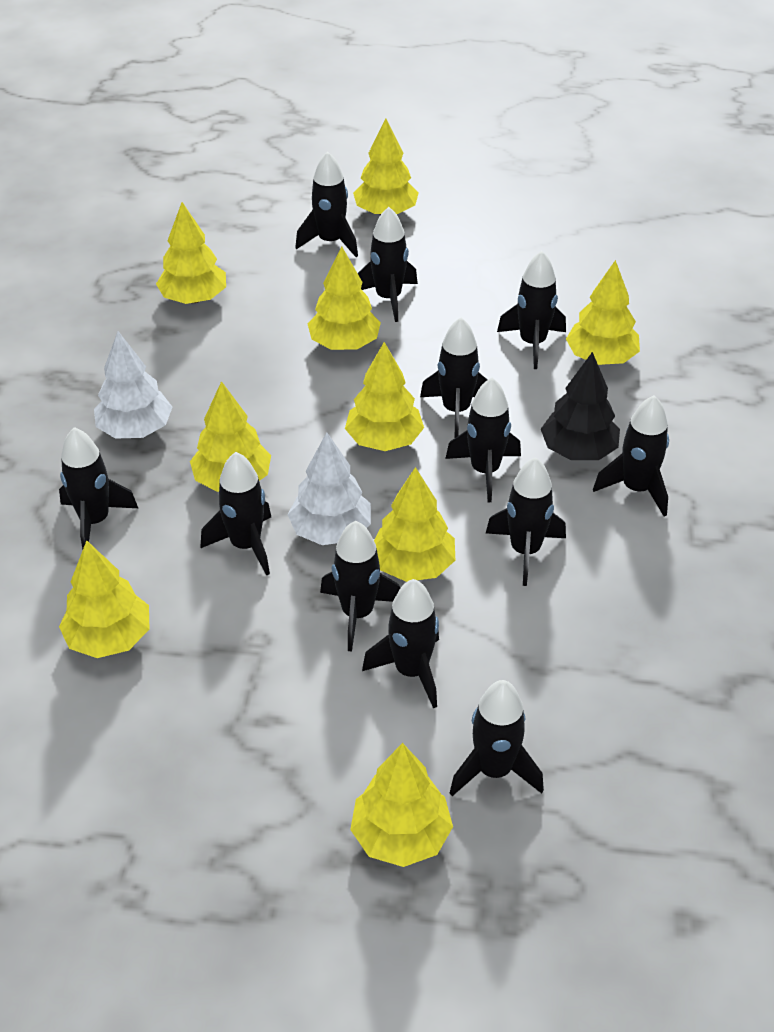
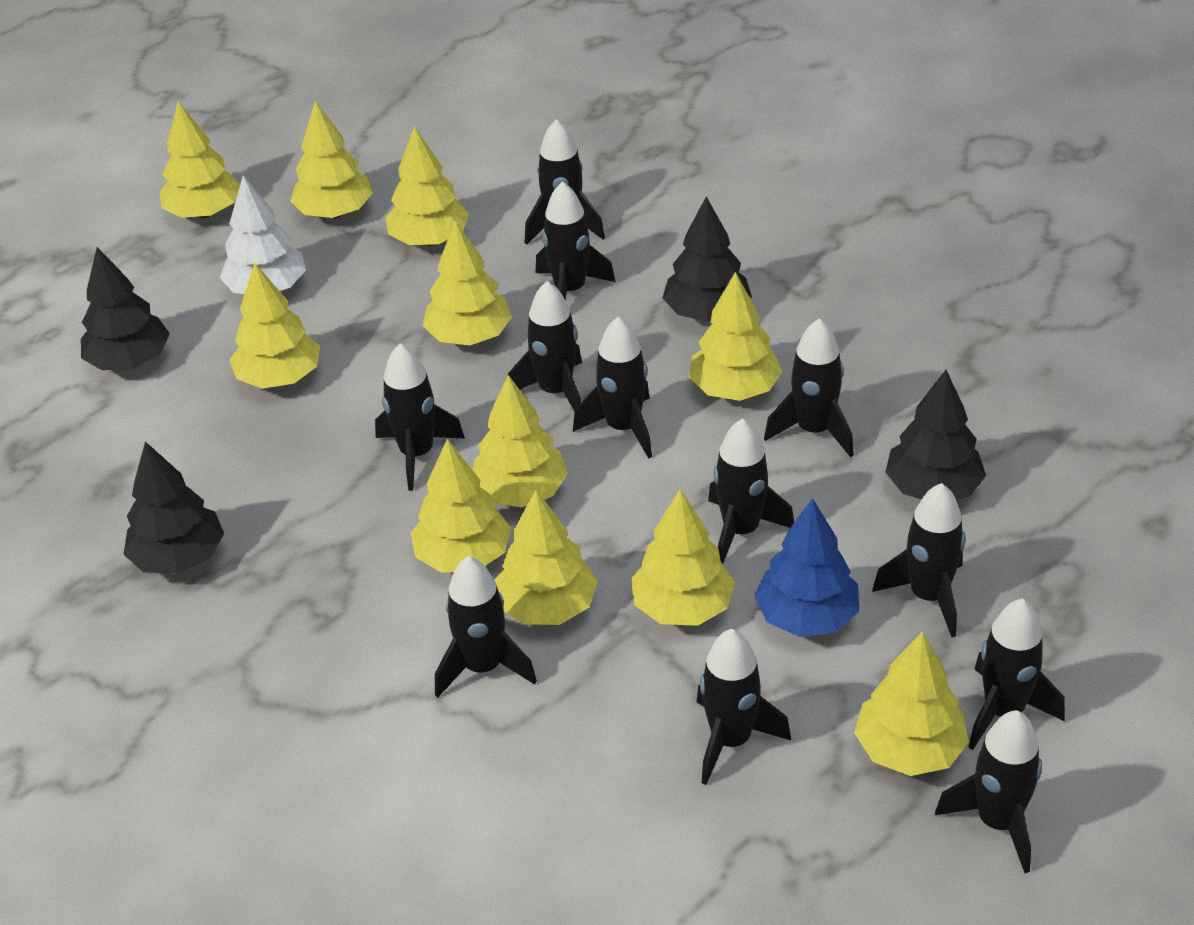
black tree: [541,352,620,460] = 1 -> [81,247,170,370] [124,442,224,574] [663,196,752,322] [885,370,986,500] = 4
blue tree: none = 0 -> [754,498,860,637] = 1
white tree: [94,331,172,439] [287,432,371,545] = 2 -> [219,175,306,294] = 1
yellow tree: [59,540,150,658] [156,202,226,304] [190,381,271,492] [308,247,381,350] [345,342,424,451] [350,743,453,867] [353,118,419,215] [374,467,455,582] [566,260,640,365] = 9 -> [160,101,240,218] [230,263,320,389] [290,100,373,218] [386,126,469,246] [411,439,511,573] [423,221,512,346] [472,375,568,507] [494,489,598,625] [631,489,735,626] [689,272,782,401] [854,631,969,776] = 11

